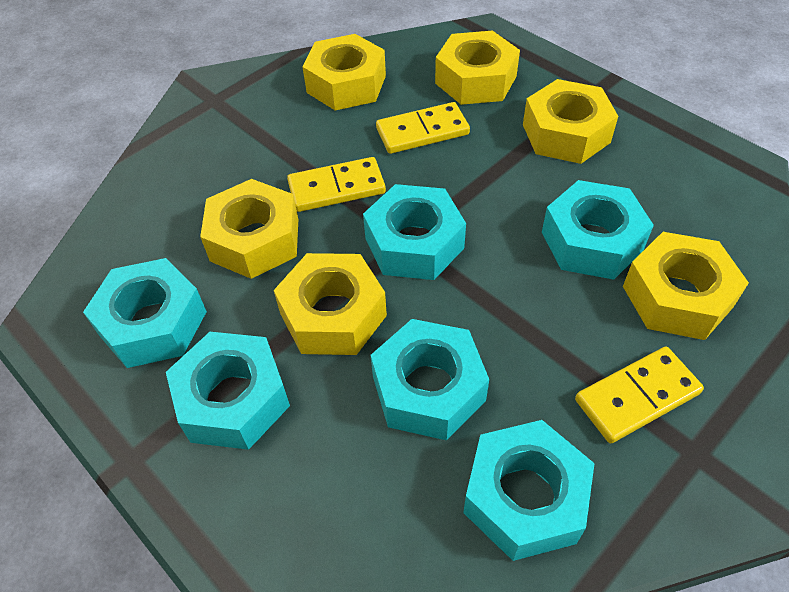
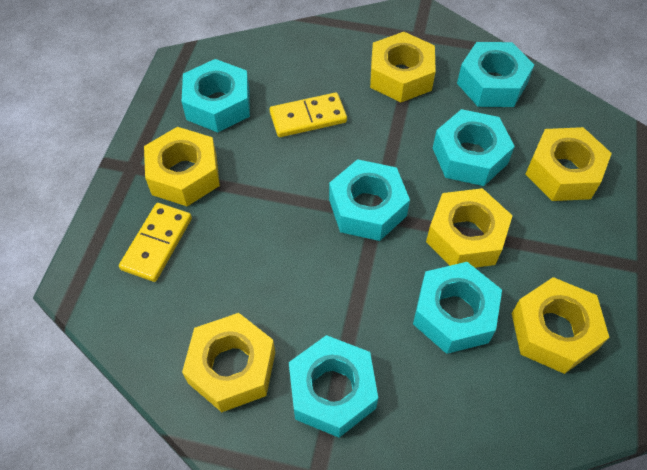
yellow domino: [287,157,386,212] [376,102,470,154] [575,346,704,443] = 3 -> [119,203,192,282] [270,92,347,137] = 2

